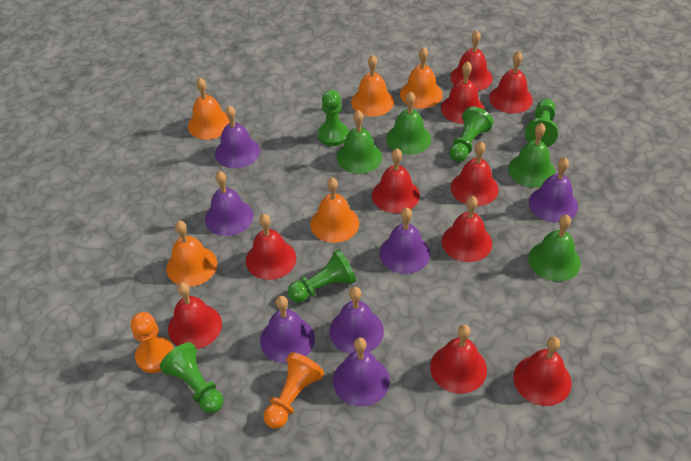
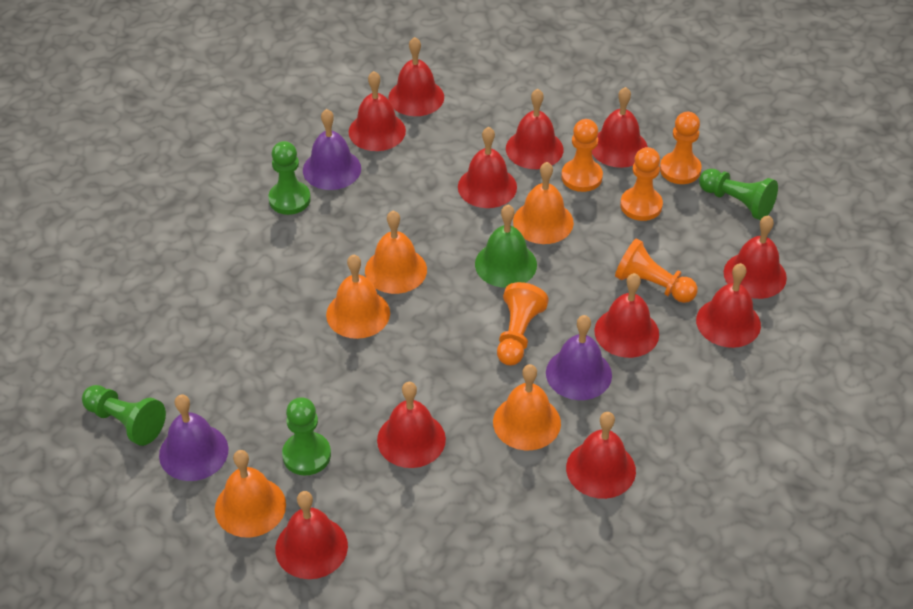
green bell: [337,110,382,174] [386,91,431,155] [508,123,555,188] [528,215,581,282] = 4 -> [475,205,537,288] = 1
green pawn: [160,342,223,413] [288,249,356,303] [318,90,349,146] [449,107,493,162] [525,99,558,147] = 5 -> [82,385,166,446] [268,141,311,215] [282,397,331,476] [699,169,778,220] = 4
orange pawn: [131,312,174,373] [263,352,324,429] = 2 -> [497,282,549,365] [561,119,603,192] [615,238,698,303] [620,147,663,221] [660,112,702,184] = 5
purple bell: [205,171,253,236] [215,105,260,168] [260,296,315,363] [329,287,384,354] [333,338,390,406] [379,208,430,274] [529,157,578,223] = 7 -> [159,394,229,481] [303,109,361,190] [546,315,612,400] = 3
red bell: [168,282,222,349] [246,214,296,280] [372,149,420,213] [430,325,487,394] [441,61,484,124] [442,196,492,262] [450,30,493,91] [451,141,499,206] [489,51,533,113] [513,337,572,406] = 10 -> [275,491,348,579] [349,71,406,151] [377,382,446,468] [388,37,444,116] [458,127,517,208] [506,89,564,169] [566,412,636,499] [592,87,648,168] [594,273,659,358] [696,263,761,348] [724,215,787,299] = 11

